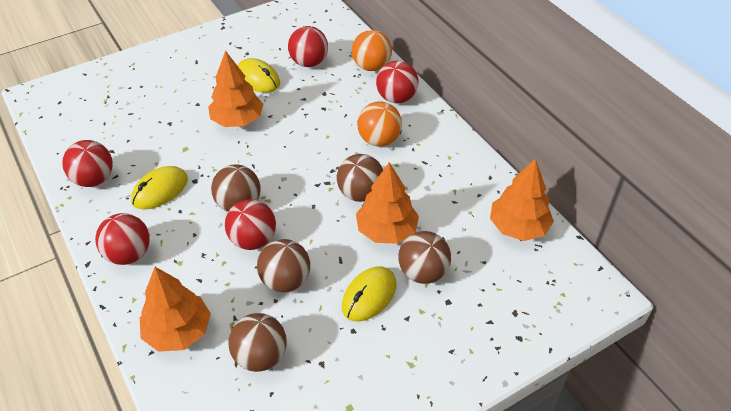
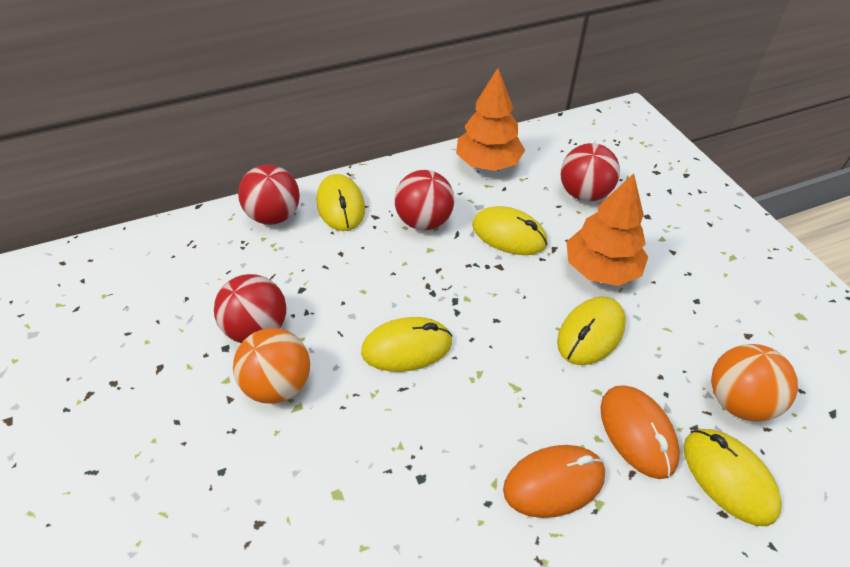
brown ball: [211,164,261,212] [229,313,287,372] [257,239,310,292] [337,154,383,202] [398,231,451,284] = 5 -> none = 0
orange mouse: none = 0 -> [503,445,605,518] [600,385,680,479] = 2
orange tree: [140,267,211,352] [208,50,264,127] [356,162,419,244] [490,158,554,241] = 4 -> [456,68,525,171] [566,173,648,286] = 2
red ball: [62,140,113,187] [95,213,150,265] [225,199,276,250] [288,26,328,67] [376,60,418,103] = 5 -> [214,274,286,343] [238,164,300,225] [394,170,454,230] [561,143,620,201] = 4
yellow mouse: [131,166,188,209] [237,58,280,93] [342,266,396,322] = 3 -> [316,174,365,231] [361,317,452,372] [472,206,548,255] [557,297,626,365] [684,429,782,526] = 5

